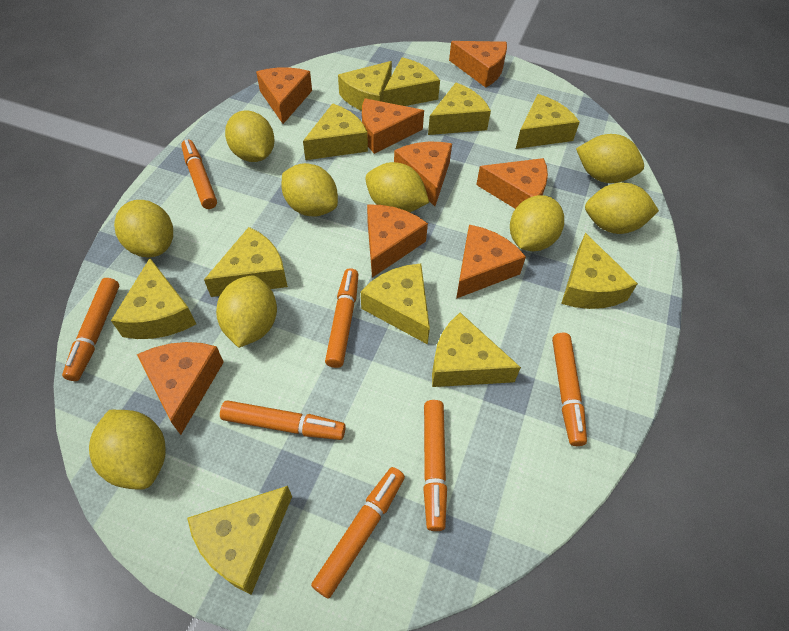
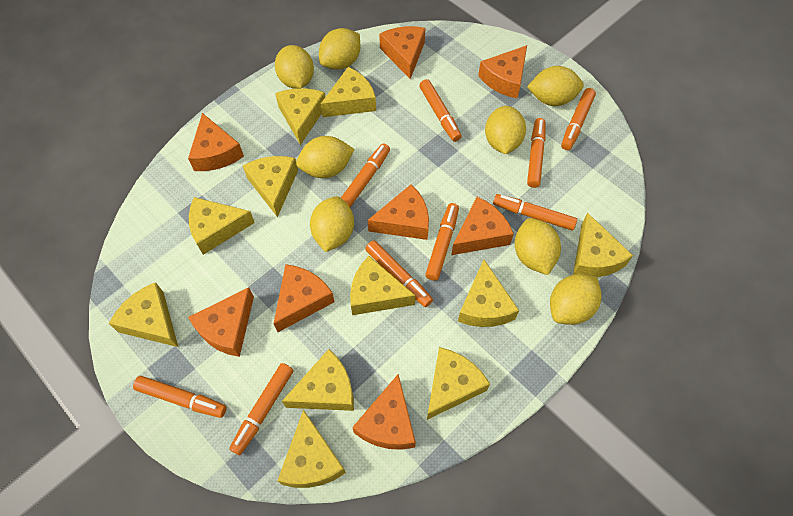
orange marker: [62,278,119,381] [181,139,217,209] [220,400,346,440] [311,467,405,599] [325,268,358,368] [423,400,447,531] [552,333,587,446] = 7 -> [133,376,227,418] [229,363,293,455] [341,143,390,207] [365,240,433,307] [419,79,462,142] [425,203,459,281] [493,194,577,230] [527,118,545,188] [561,88,596,150] = 9
yellow lemon: [89,410,166,490] [114,200,173,258] [216,276,277,348] [225,110,275,162] [281,163,338,216] [365,162,429,212] [510,195,564,251] [576,134,644,183] [585,182,659,234] = 9 -> [275,45,314,89] [296,136,355,178] [310,196,354,252] [319,28,360,70] [485,106,526,154] [515,218,561,275] [527,66,584,106] [550,274,602,325] = 8

